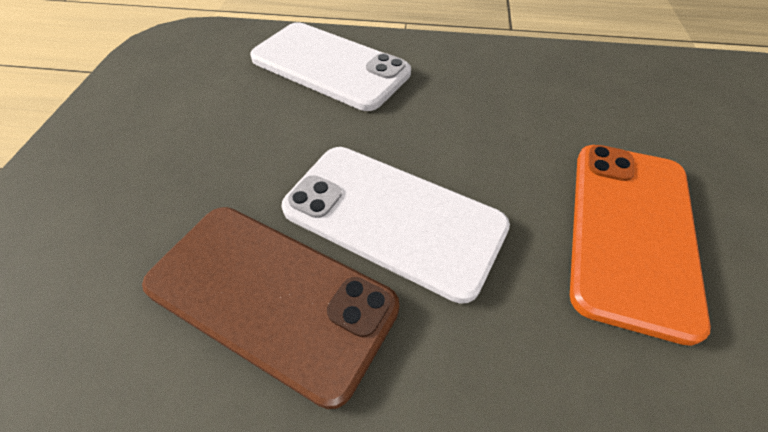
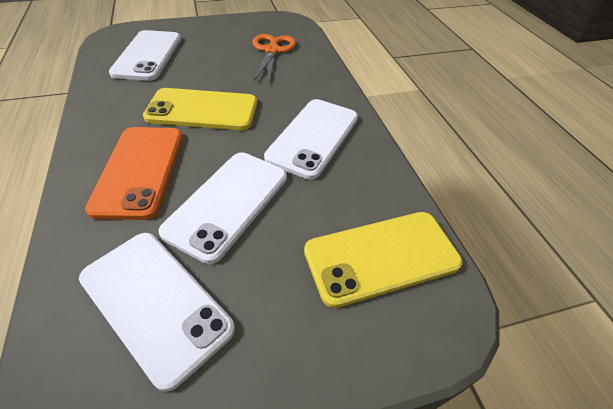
brown phone: [142,207,399,409] = 1 -> none = 0
orange scissors: none = 0 -> [253,34,296,81] = 1
white phone: [250,22,411,111] [281,147,510,304] = 2 -> [79,233,235,392] [109,30,181,81] [158,152,287,264] [264,99,358,180] = 4
yellow phone: none = 0 -> [143,88,257,130] [304,212,462,308] = 2

